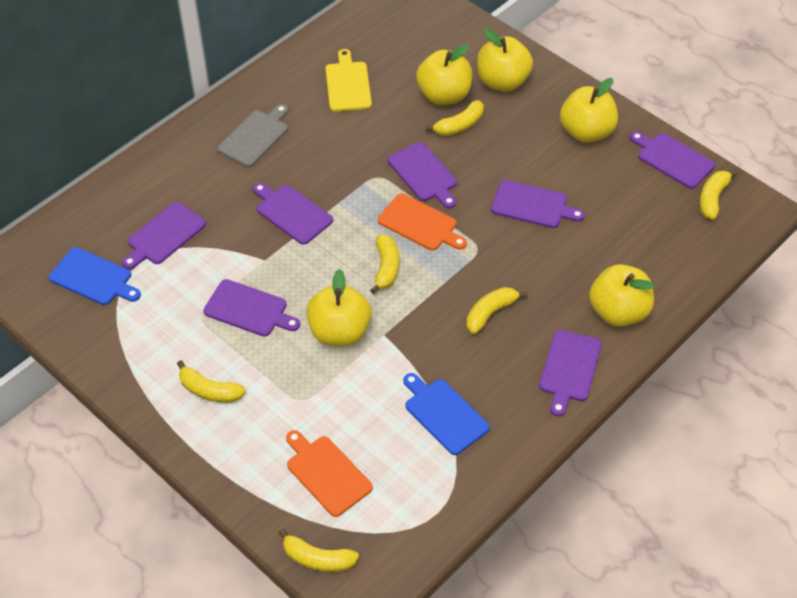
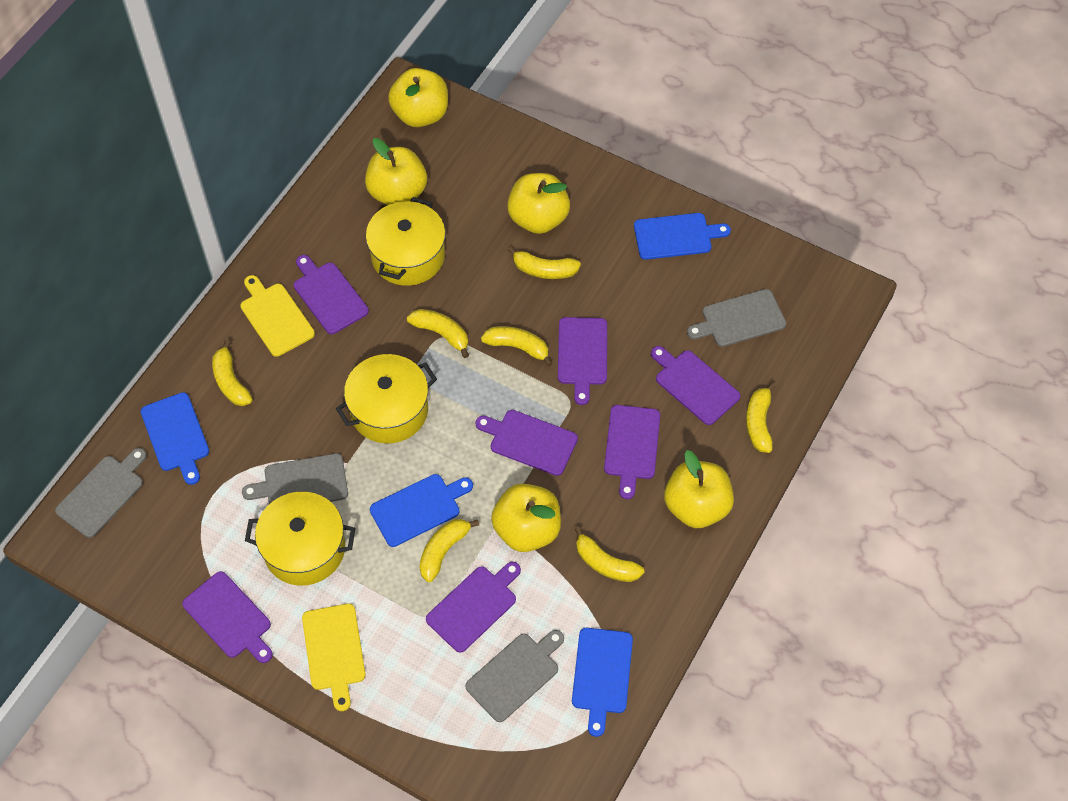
blue cutting board: [49,247,141,305] [403,373,490,455] = 2 -> [141,392,209,485] [370,474,473,547] [572,628,633,737] [634,213,731,260] = 4
grey cutting board: [217,104,288,167] = 1 -> [55,448,147,538] [242,453,348,504] [465,630,564,722] [687,289,786,347] = 4
orange cutting board: [286,430,373,517] [378,194,467,251] = 2 -> none = 0
yellow banana: [177,360,246,403] [278,528,359,572] [370,234,399,294] [426,100,484,136] [467,287,527,334] [700,170,738,220] = 6 -> [212,340,252,406] [407,309,469,358] [419,519,479,582] [481,326,553,366] [508,247,581,279] [575,527,644,582] [746,382,776,453] = 7
yellow cutting board: [325,49,372,112] = 1 -> [240,275,315,357] [302,603,366,711] = 2
yellow pot: none = 0 -> [245,492,355,585] [336,354,437,444] [366,197,446,286] = 3

